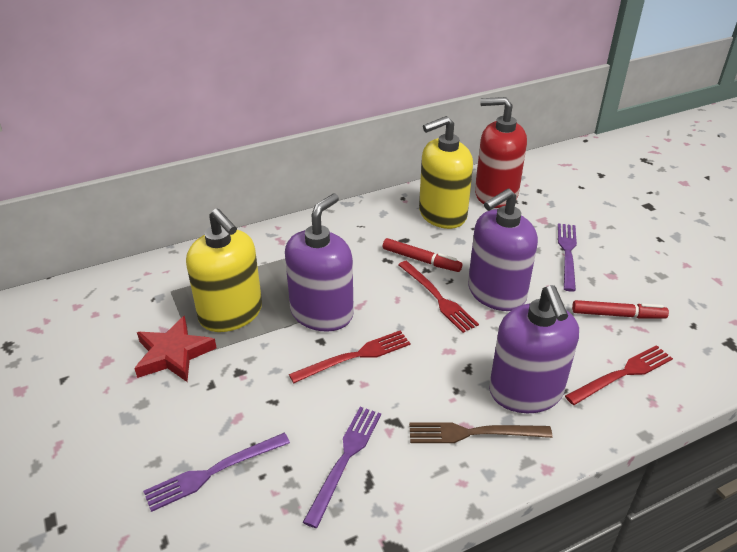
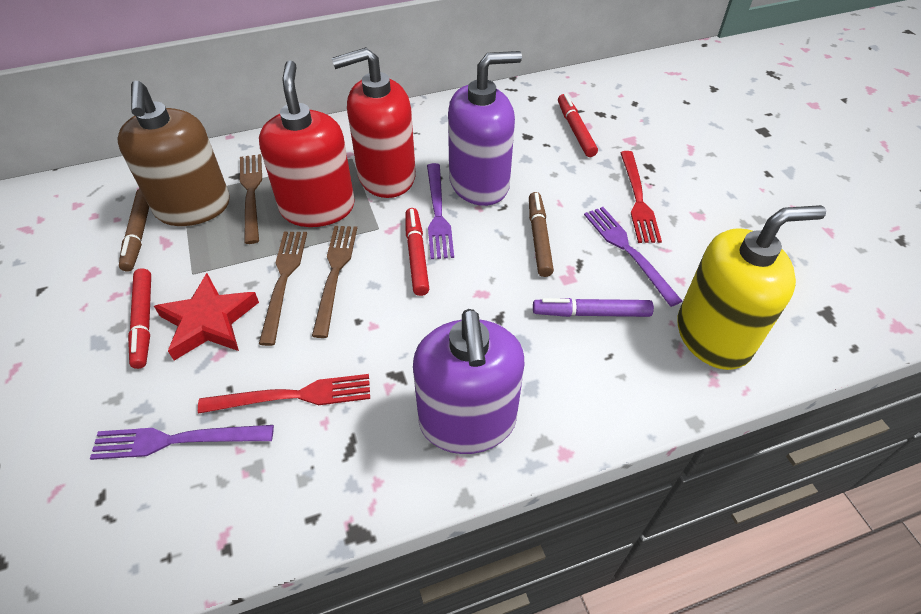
brown fork: [409,422,552,443] = 1 -> [240,154,262,244] [259,232,307,346] [312,226,357,338] = 3
brown marker: none = 0 -> [119,188,149,271] [529,192,554,277] = 2
brown soap dispenser: none = 0 -> [117,81,230,226] = 1
purple marker: none = 0 -> [533,298,654,317] = 1
purple soap dispenser: [285,194,354,332] [468,189,538,311] [489,285,579,413] = 3 -> [413,309,524,454] [448,51,522,206] = 2
red fork: [289,330,411,383] [398,261,479,333] [565,345,673,405] = 3 -> [198,374,370,414] [620,151,662,243] = 2
red marker: [383,238,462,272] [572,300,669,319] = 2 -> [128,268,151,369] [405,208,429,296] [558,94,598,157] = 3
red soap dispenser: [475,97,527,208] = 1 -> [259,60,355,227] [332,47,416,198] = 2
yellow soap dispenser: [186,209,262,332] [419,116,473,229] = 2 -> [678,205,826,370] = 1

